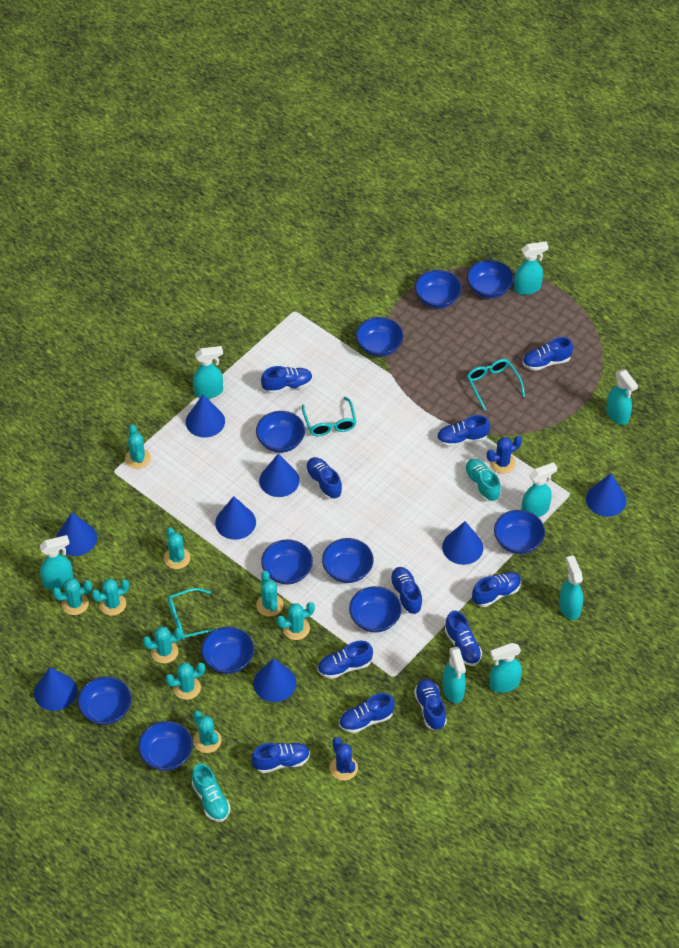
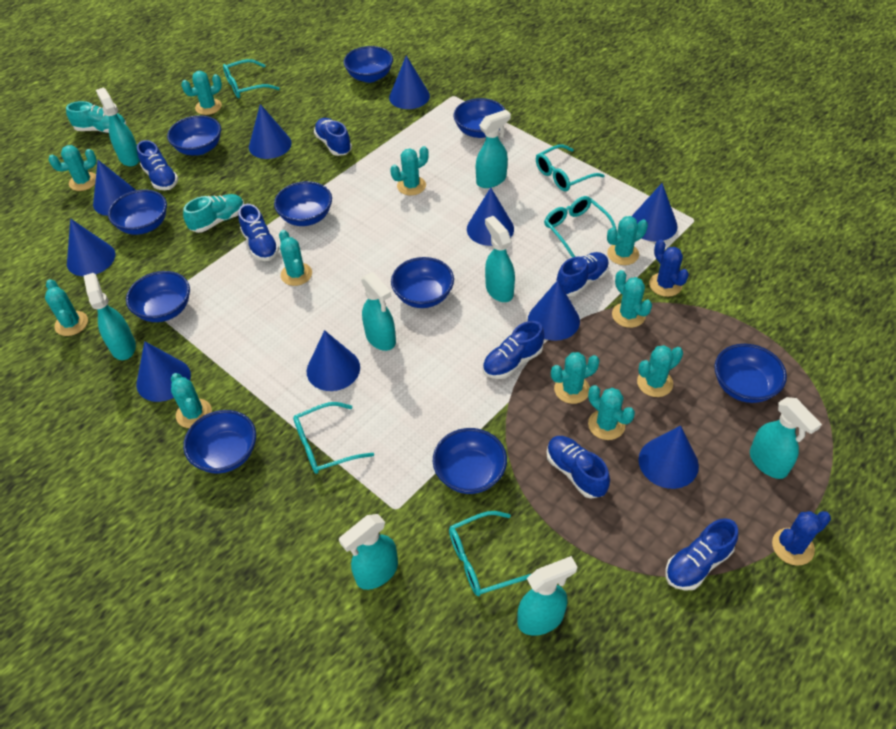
blue bowl: [78,676,132,725] [138,721,193,771] [201,627,254,674] [256,411,305,453] [261,539,313,584] [322,538,374,583] [349,586,401,633] [356,317,403,357] [415,270,462,308] [467,260,514,298] [494,510,545,554] = 11 -> [108,190,167,235] [126,271,190,322] [167,115,221,155] [183,410,256,473] [274,181,332,226] [343,46,393,83] [391,257,454,308] [433,428,507,494] [453,98,506,138] [714,344,787,403] = 10
blue cone: [34,667,77,711] [56,513,97,556] [186,395,225,438] [215,496,256,540] [253,658,296,702] [259,454,300,497] [442,521,483,565] [586,473,627,517] = 8 -> [67,219,115,276] [93,160,136,216] [136,341,191,402] [249,104,292,159] [307,330,360,391] [389,56,430,109] [467,188,514,246] [528,280,580,341] [631,183,678,241] [638,425,699,489] = 10
blue shoe: [251,742,310,773] [261,366,313,394] [305,457,342,499] [317,641,373,679] [339,693,395,733] [389,567,423,614] [414,679,447,730] [437,415,490,447] [445,611,482,666] [472,572,521,607] [522,337,573,371] = 11 -> [137,140,178,190] [239,204,279,261] [314,118,352,156] [483,321,544,379] [546,436,610,499] [557,252,609,296] [665,518,739,591] = 7
turquoise cactus: [53,578,92,615] [91,579,129,616] [125,424,151,469] [143,626,183,663] [164,528,190,569] [165,663,205,700] [193,711,222,753] [256,571,284,617] [277,602,315,640] = 9 -> [45,279,88,336] [49,145,97,191] [171,373,212,428] [181,71,222,115] [279,230,312,286] [390,146,429,195] [551,352,599,404] [588,385,635,440] [607,216,648,265] [612,270,652,328] [637,345,683,397] = 11
turquoise glasses: [168,588,215,640] [302,397,357,436] [467,359,525,411] = 3 -> [223,59,279,98] [293,402,374,474] [449,511,531,596] [536,144,605,191] [544,196,617,258] = 5

